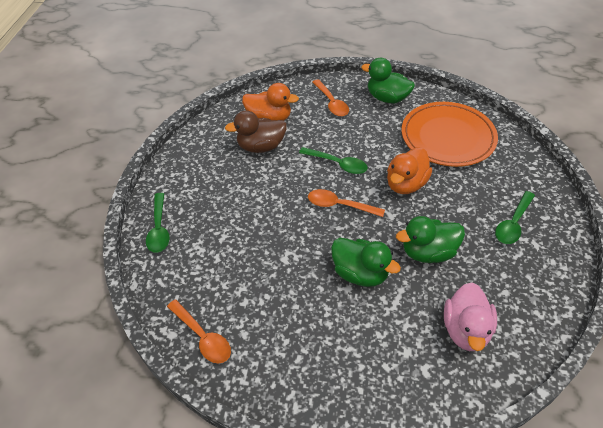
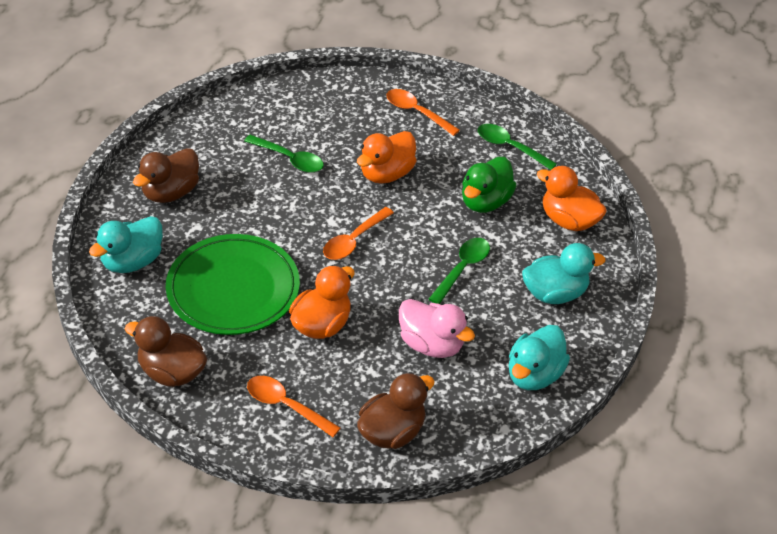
brown duck: [225,110,287,153] = 1 -> [125,316,207,387] [133,148,199,203] [357,372,435,449] = 3
green duck: [331,238,401,287] [361,58,415,103] [396,216,465,263] = 3 -> [462,157,517,213] = 1
green plate: none = 0 -> [166,234,300,335] = 1
orange duck: [242,83,299,121] [387,147,432,194] = 2 -> [289,265,355,339] [357,131,417,184] [537,166,607,231] = 3
orange plate: [402,102,498,167] = 1 -> none = 0
turquoise duck: none = 0 -> [89,216,163,273] [508,325,570,390] [522,243,605,304] = 3

